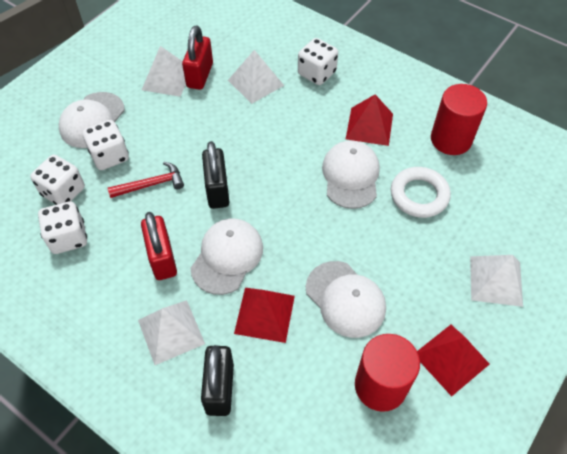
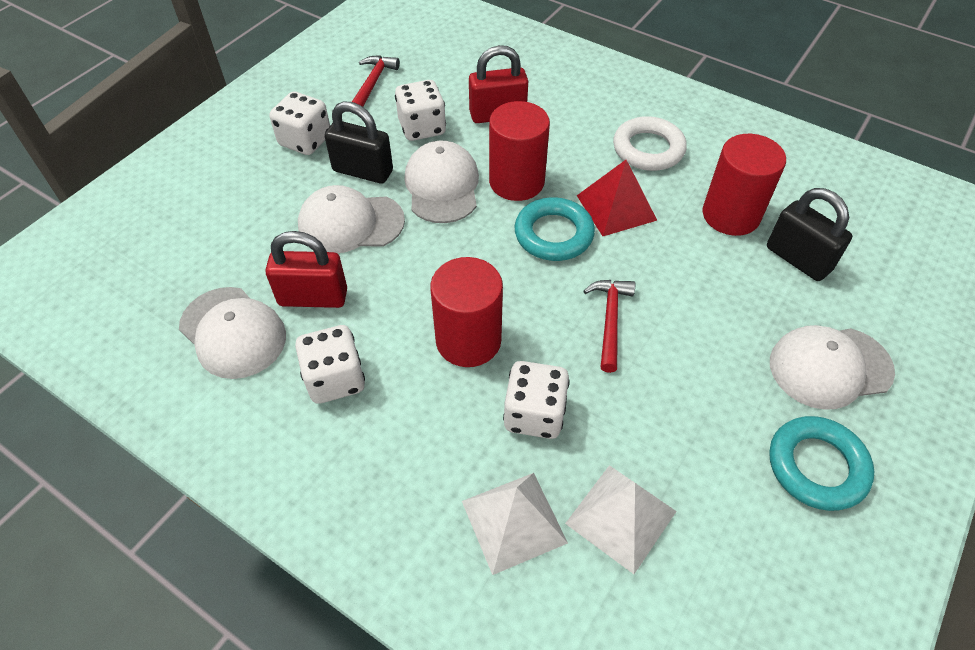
red cylinder: [355,334,420,412] [431,84,487,155] = 2 -> [430,257,503,367] [489,101,550,201] [703,134,786,236] = 3
red hammer: [108,162,184,198] = 1 -> [352,55,400,107] [583,280,636,373] = 2
red pyramid: [234,288,295,343] [346,94,393,146] [417,325,490,396] = 3 -> [577,160,657,236] = 1
turquoise ring: none = 0 -> [515,197,595,261] [769,416,874,511] = 2
white pyramid: [138,300,205,365] [142,46,186,97] [228,50,284,104] [470,255,523,307] = 4 -> [462,473,568,575] [565,465,677,574] = 2

